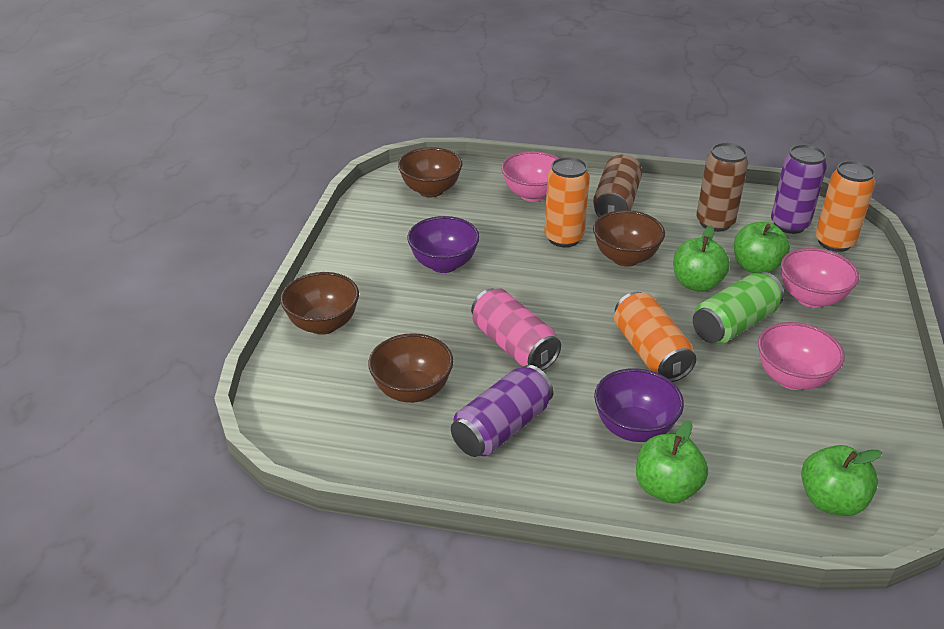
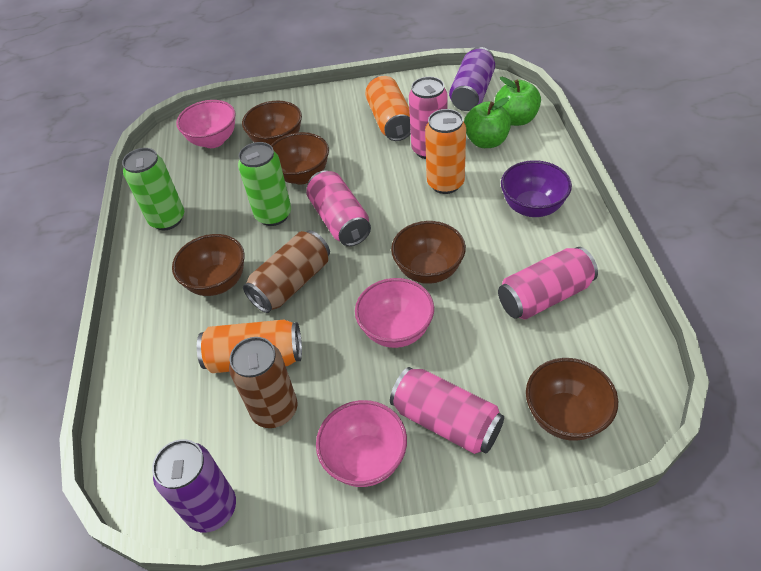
brown bowl: [280,272,359,335] [368,333,453,403] [398,147,462,197] [593,210,665,267] = 4 -> [172,234,245,296] [242,101,302,145] [271,132,329,185] [391,221,466,284] [526,358,618,441] = 5
green apple: [636,420,708,503] [673,225,730,292] [734,222,790,273] [801,445,882,516] = 4 -> [464,97,511,148] [495,76,541,126] = 2
green can: [693,272,784,344] = 1 -> [122,148,184,230] [238,142,291,226] = 2
pink can: [471,288,561,371] = 1 -> [306,171,371,246] [390,367,504,454] [409,77,447,159] [498,247,598,319] = 4
purple bowl: [407,216,479,273] [594,368,684,442] = 2 -> [501,160,572,217] = 1

